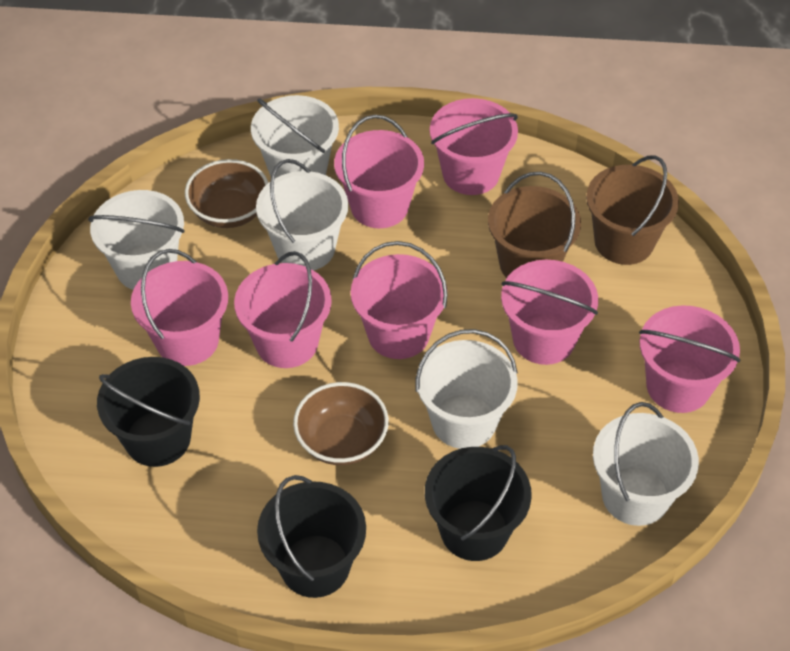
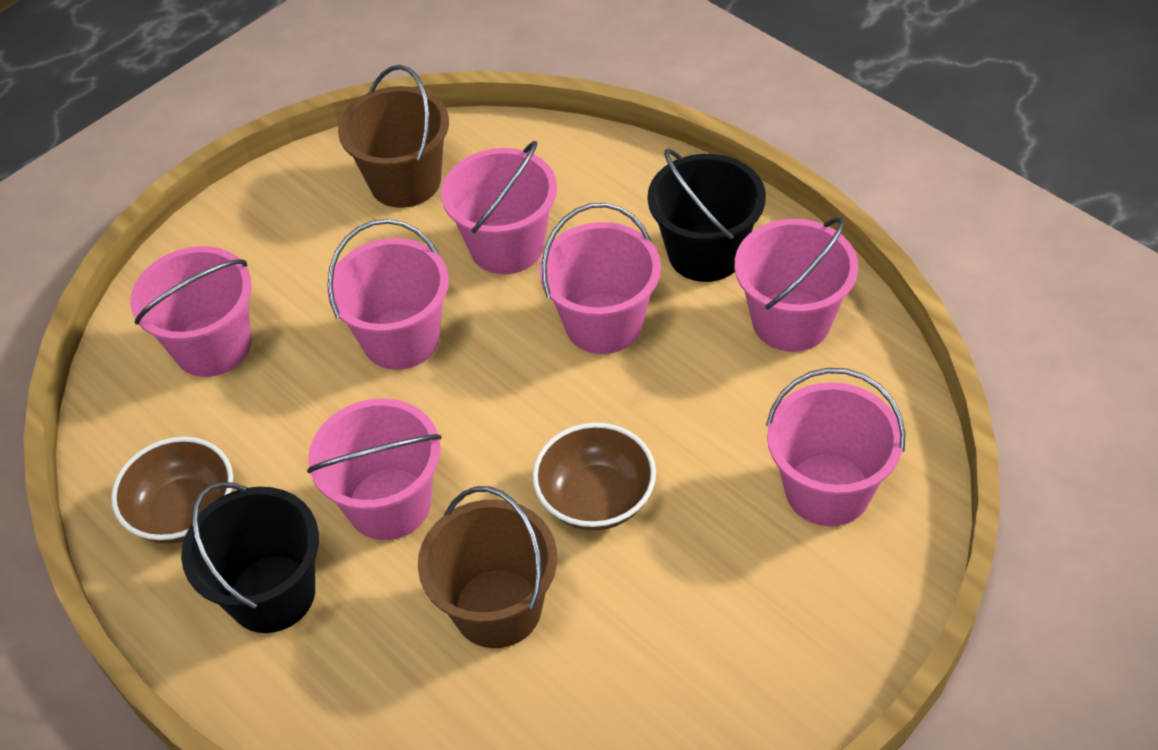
black bucket: [97,357,200,467] [257,475,366,598] [425,445,532,561] = 3 -> [181,482,319,633] [647,149,766,282] = 2
white bucket: [88,190,185,290] [251,95,339,178] [256,159,348,270] [416,329,518,449] [593,402,699,526] = 5 -> none = 0

